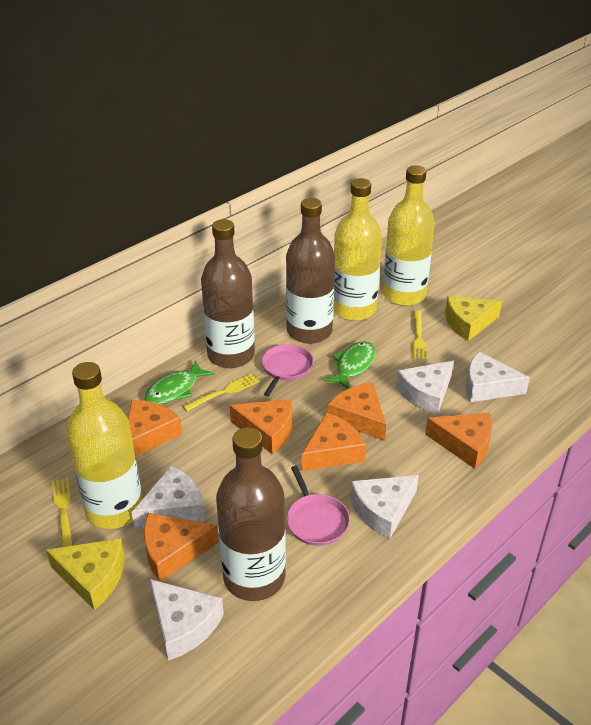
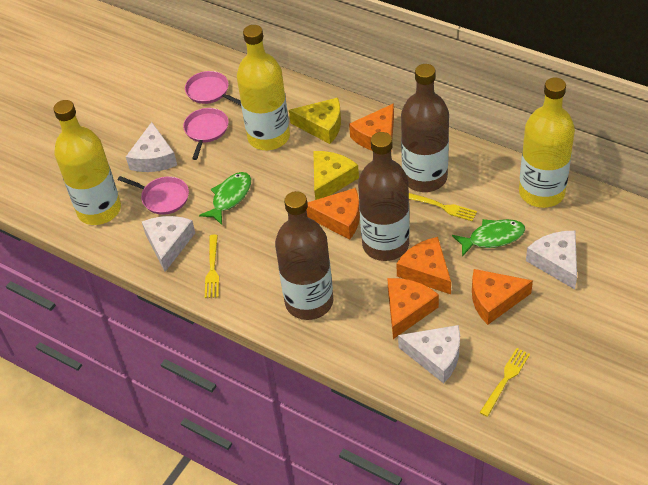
orange cheese: [128,400,182,456] [144,513,219,582] [230,399,292,454] [301,412,366,471] [328,382,386,441] [425,413,492,469] = 6 -> [306,188,360,240] [349,103,394,151] [388,278,439,339] [396,237,451,294] [472,269,533,325] = 5
pink pan: [262,344,313,396] [287,466,350,546] = 2 -> [118,176,189,215] [183,108,229,160] [185,71,241,105] = 3
white cheese: [131,465,205,529] [150,579,224,661] [350,475,419,539] [396,361,454,415] [466,352,530,402] = 5 -> [126,122,177,172] [142,216,195,272] [398,325,460,383] [526,231,577,289] = 4

